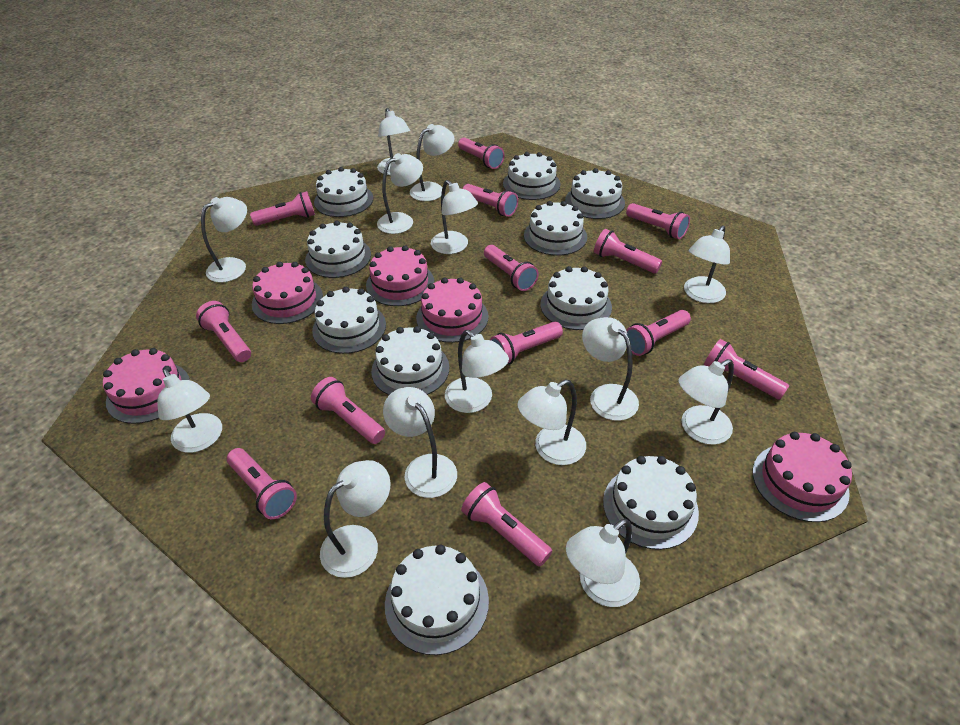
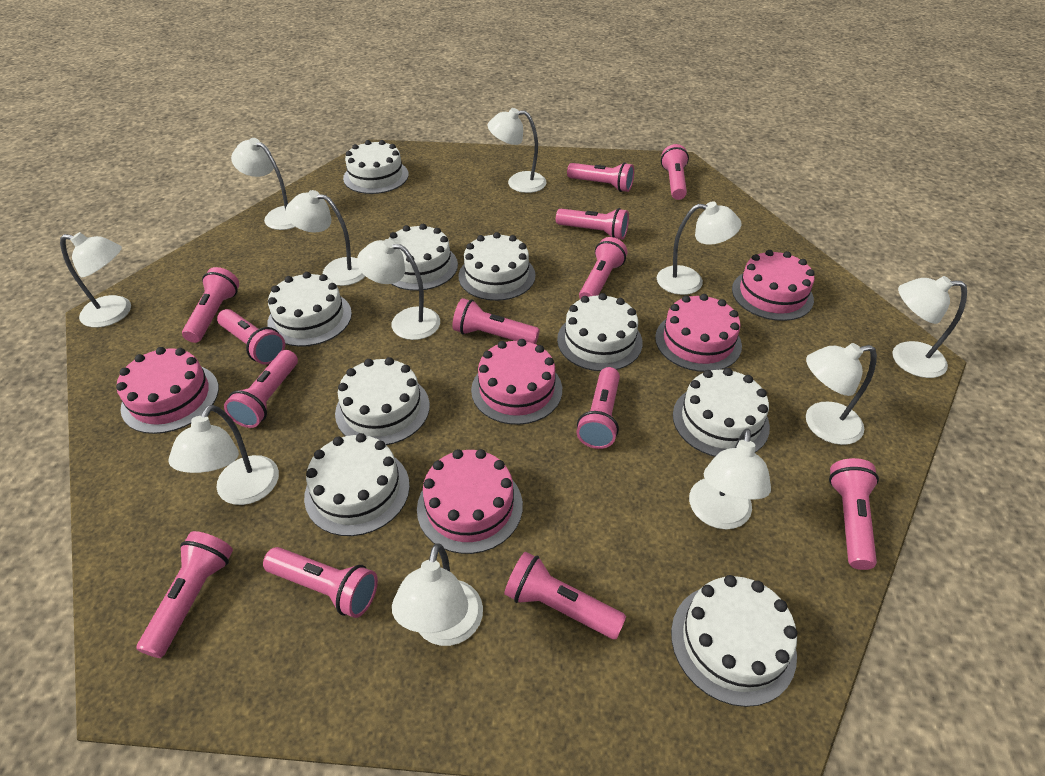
white cake: [305,220,371,278] [312,287,386,354] [314,167,373,217] [371,326,450,395] [385,545,489,655] [503,152,560,200] [524,201,587,256] [540,266,612,330] [565,168,625,219] [603,456,699,550] = 10 -> [267,272,352,347] [304,433,410,536] [335,357,430,445] [343,140,409,194] [388,224,458,291] [459,232,536,301] [557,293,643,371] [671,575,797,707] [673,368,770,457] = 9
white lamp: [157,368,222,453] [201,197,247,283] [320,460,390,578] [377,108,410,175] [377,153,423,234] [383,387,457,498] [410,124,454,201] [431,180,478,254] [445,330,509,413] [517,380,586,465] [566,519,640,607] [582,317,639,421] [678,359,734,445] [684,225,730,303] = 14 -> [60,232,131,328] [168,405,279,505] [231,138,295,230] [285,190,365,286] [357,239,440,340] [392,543,483,646] [488,108,547,193] [657,202,741,295] [689,428,771,529] [806,343,877,445] [892,276,967,378] = 11

